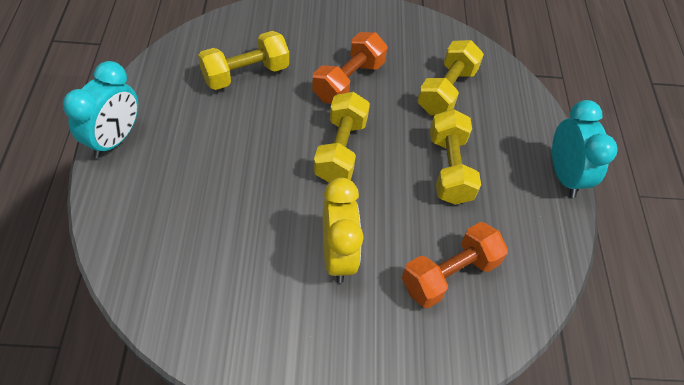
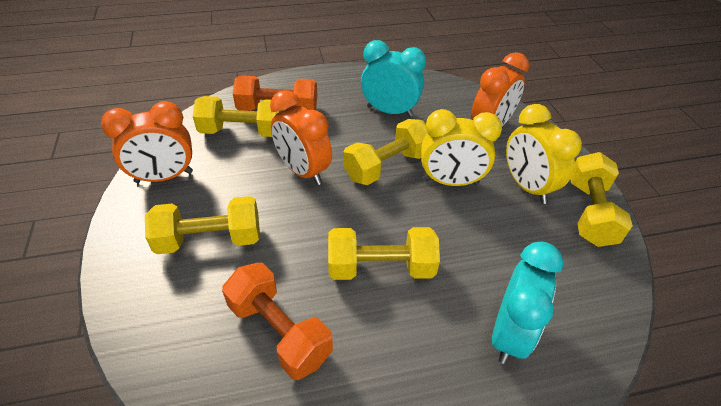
orange clock: none = 0 -> [101,101,193,183] [270,90,332,185] [471,52,529,126] = 3
yellow clock: [323,178,364,283] = 1 -> [421,109,502,186] [506,104,582,204] = 2
yellow dumbbell: [198,31,289,90] [313,92,370,182] [417,40,484,115] [430,109,481,205] = 4 -> [145,196,260,254] [193,96,283,137] [328,227,440,280] [343,119,427,185] [570,152,633,247] = 5

